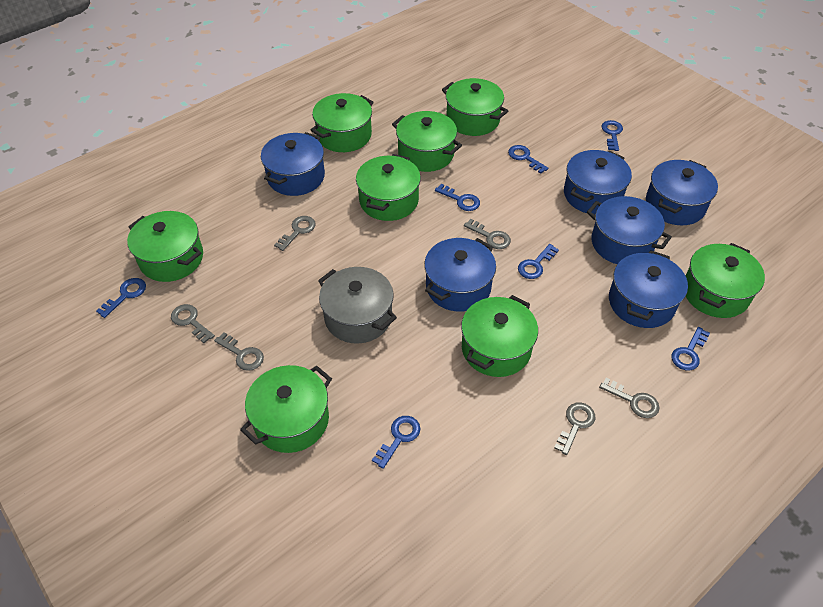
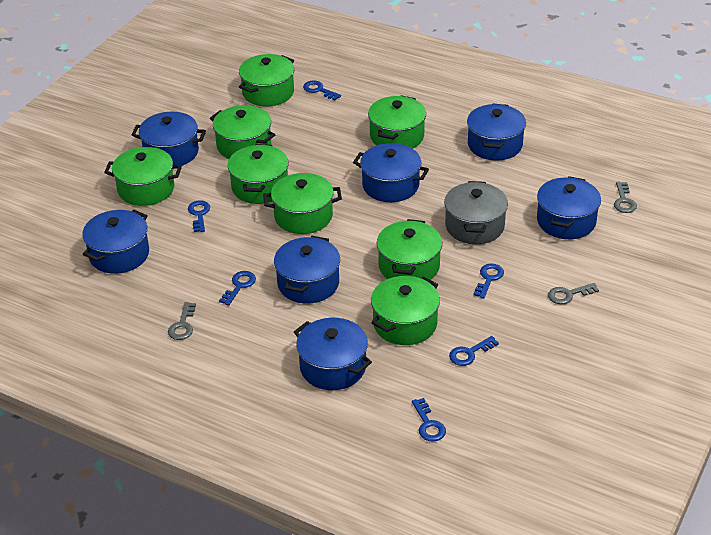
blue key: [96,278,146,318] [372,416,421,469] [435,184,480,211] [508,145,548,174] [518,244,559,279] [602,120,623,151] [671,327,710,371] = 7 -> [188,200,210,232] [219,271,256,306] [303,80,341,100] [412,398,446,442] [449,336,499,366] [473,263,504,298] = 6
blue pot: [261,132,325,196] [424,238,496,312] [564,150,632,214] [587,196,672,264] [609,250,688,328] [646,160,718,225] = 6 -> [82,210,149,274] [131,112,206,166] [274,236,340,304] [294,318,372,390] [353,143,429,202] [467,104,526,161] [537,176,601,239] = 7
grey key: [171,304,215,343] [214,332,264,371] [274,216,316,251] [464,219,511,249] [554,402,595,455] [599,377,659,418] = 6 -> [168,302,196,340] [548,283,599,304] [614,182,637,213] = 3

